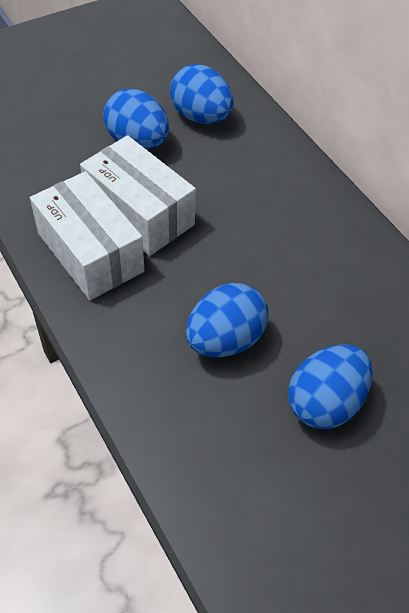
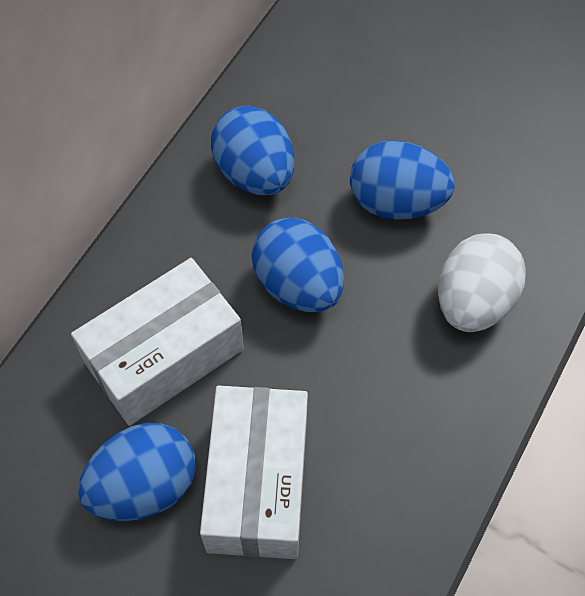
white egg: none = 0 -> [438,233,526,332] = 1

